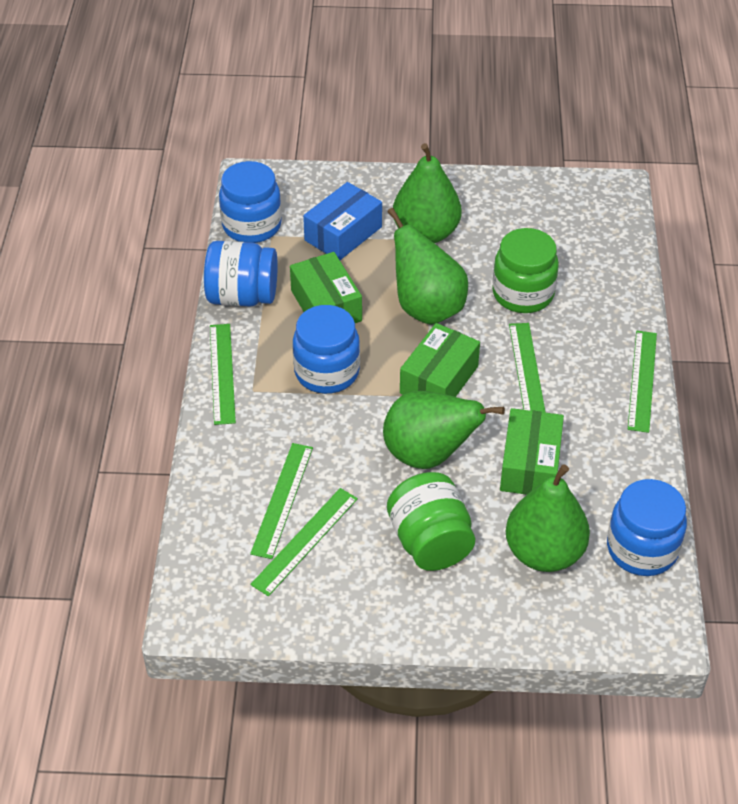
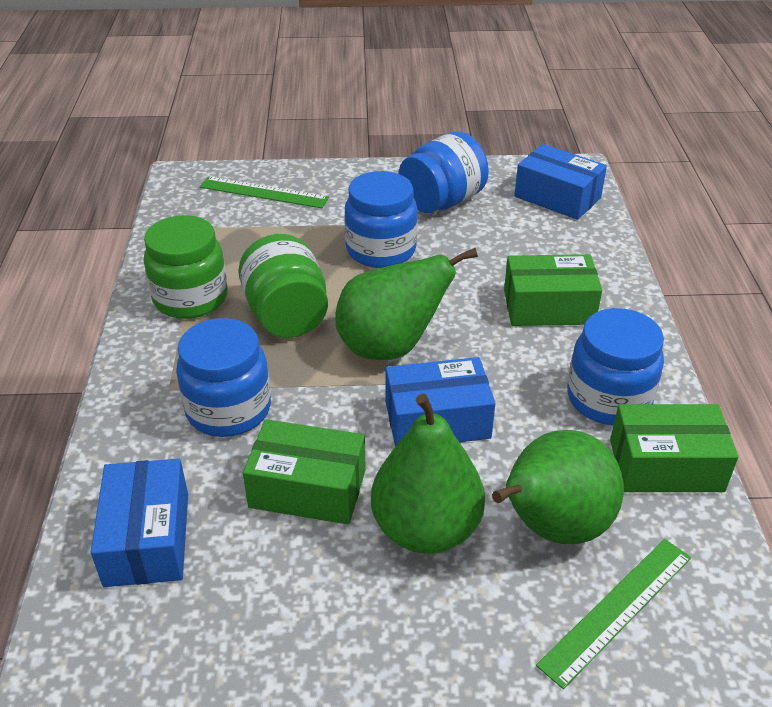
blue box: [303,182,382,260] = 1 -> [91,459,188,587] [386,357,496,446] [514,144,607,220] = 3
green pear: [383,391,505,469] [388,208,468,325] [393,143,461,243] [506,464,590,572] = 4 -> [335,248,478,360] [371,393,485,554] [492,430,624,544] = 3
green ruler: [210,324,236,425] [250,443,313,559] [250,488,358,596] [509,323,546,413] [628,331,657,433] = 5 -> [199,176,329,208] [536,539,691,689] = 2

